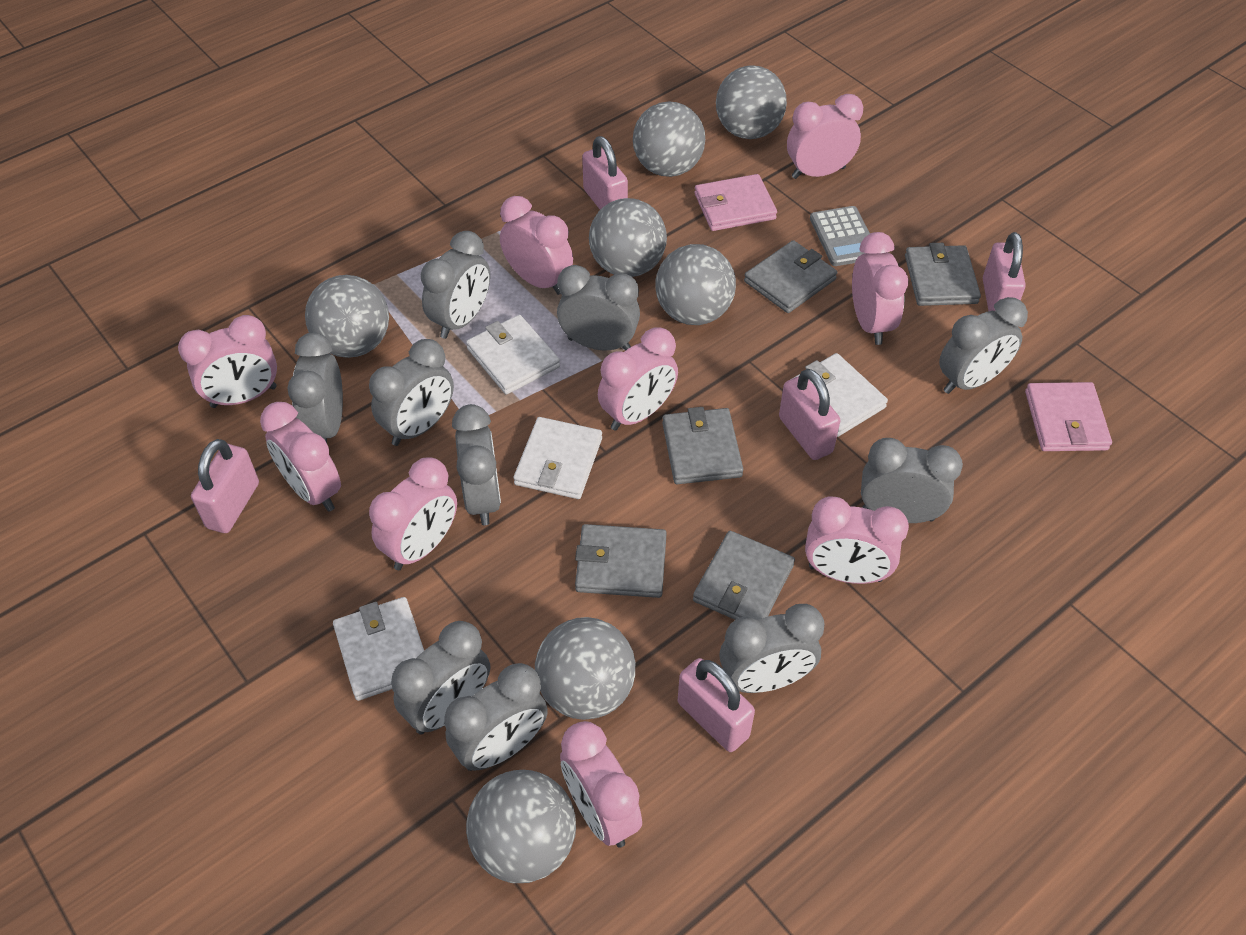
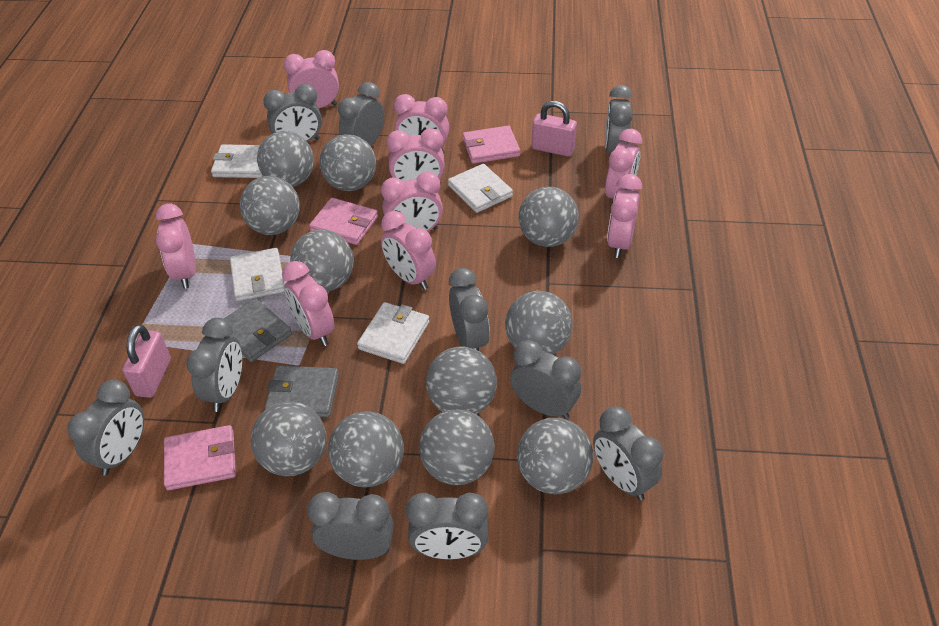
grey ball: [305,275,389,358] [466,770,576,883] [535,617,635,720] [589,198,667,277] [633,102,705,177] [655,244,736,325] [716,65,787,139] = 7 -> [240,176,300,235] [251,401,326,476] [257,131,314,187] [290,229,354,292] [319,134,376,191] [328,411,404,487] [419,409,495,485] [426,347,497,414] [505,291,573,355] [517,418,593,494] [519,187,579,247] = 11
grey calculator: [810,206,870,266] = 1 -> none = 0
grey wallet: [575,524,667,598] [662,407,743,484] [693,531,795,620] [744,240,837,313] [905,243,981,306] = 5 -> [224,298,292,362] [265,366,339,417] = 2
pink padlock: [191,439,259,533] [582,136,628,210] [678,658,755,752] [779,369,841,460] [983,232,1026,311] = 5 -> [122,324,171,398] [532,101,577,157] = 2
pink wallet: [695,174,777,231] [1025,382,1112,451] = 2 -> [164,425,236,490] [309,198,378,245] [463,125,520,164] = 3

